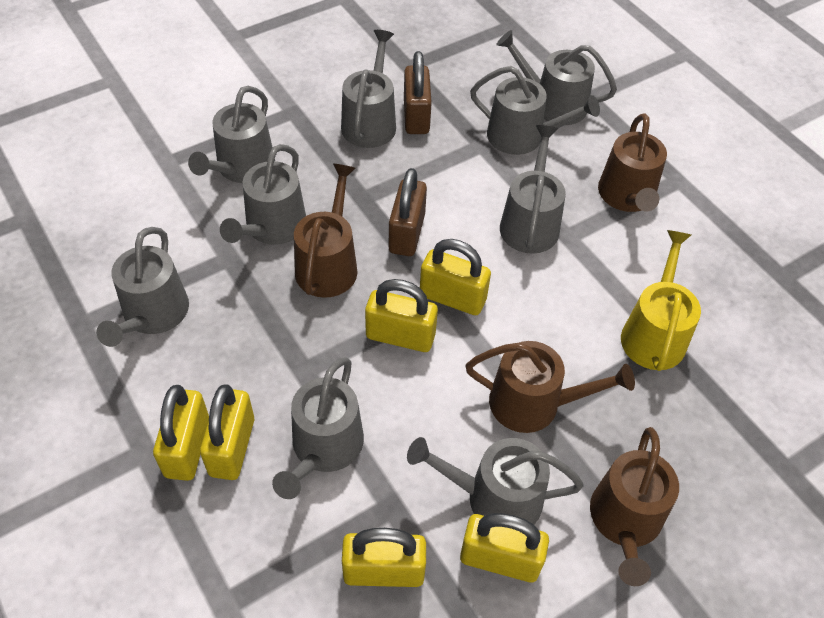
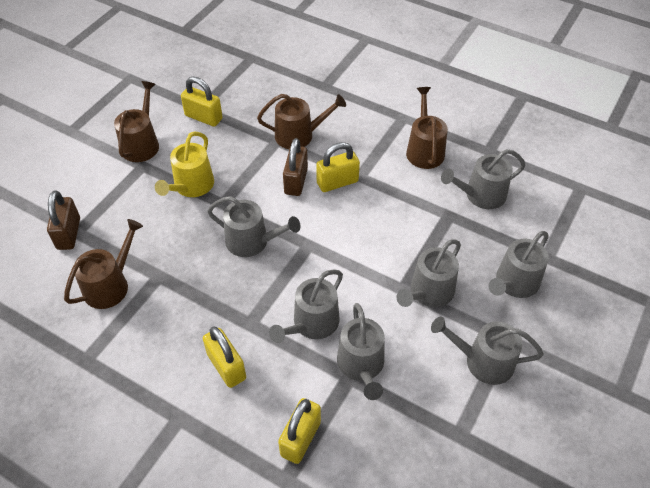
grey watering can: [96,227,189,347] [188,86,275,183] [220,144,306,245] [272,357,364,499] [341,30,396,148] [407,437,584,524] [470,66,600,155] [496,30,617,125] [500,125,566,254] = 9 -> [207,196,300,257] [269,269,343,343] [337,303,385,400] [396,239,461,307] [431,316,544,385] [441,149,525,209] [489,231,549,298] = 7
yellow padlock: [153,385,209,481] [200,384,254,480] [342,528,426,587] [365,279,438,352] [420,239,491,315] [460,513,549,582] = 6 -> [181,77,223,127] [203,327,246,388] [278,398,321,464] [316,142,360,192] = 4

